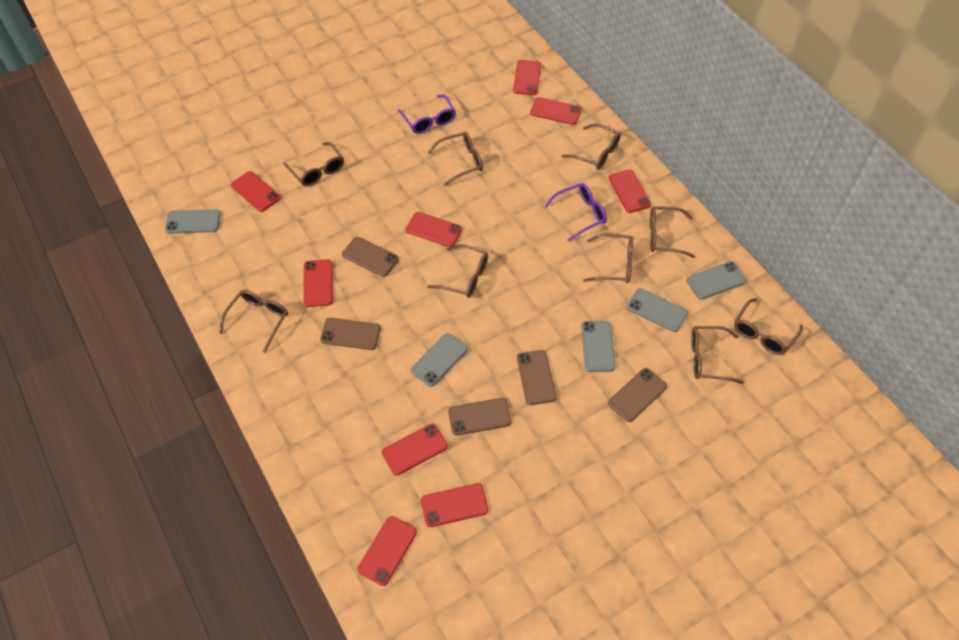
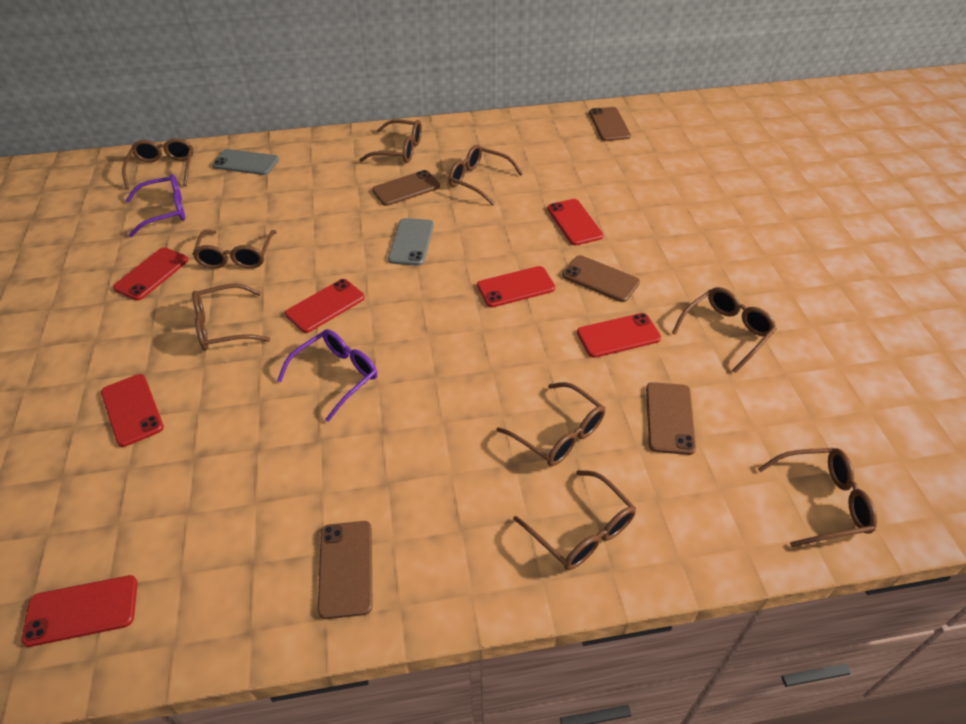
grey phone: [165,209,221,233] [411,333,468,387] [581,321,616,372] [627,288,688,332] [687,261,746,300] = 5 -> [212,149,279,175] [388,218,434,266] = 2
red phone: [231,171,281,212] [304,259,333,307] [357,516,417,586] [382,424,448,475] [406,212,462,247] [421,483,488,527] [513,60,541,95] [530,97,581,125] [609,169,651,213] = 9 -> [22,575,137,647] [101,374,164,447] [113,247,188,301] [285,279,365,333] [477,266,555,307] [547,199,603,246] [577,313,661,358] = 7

